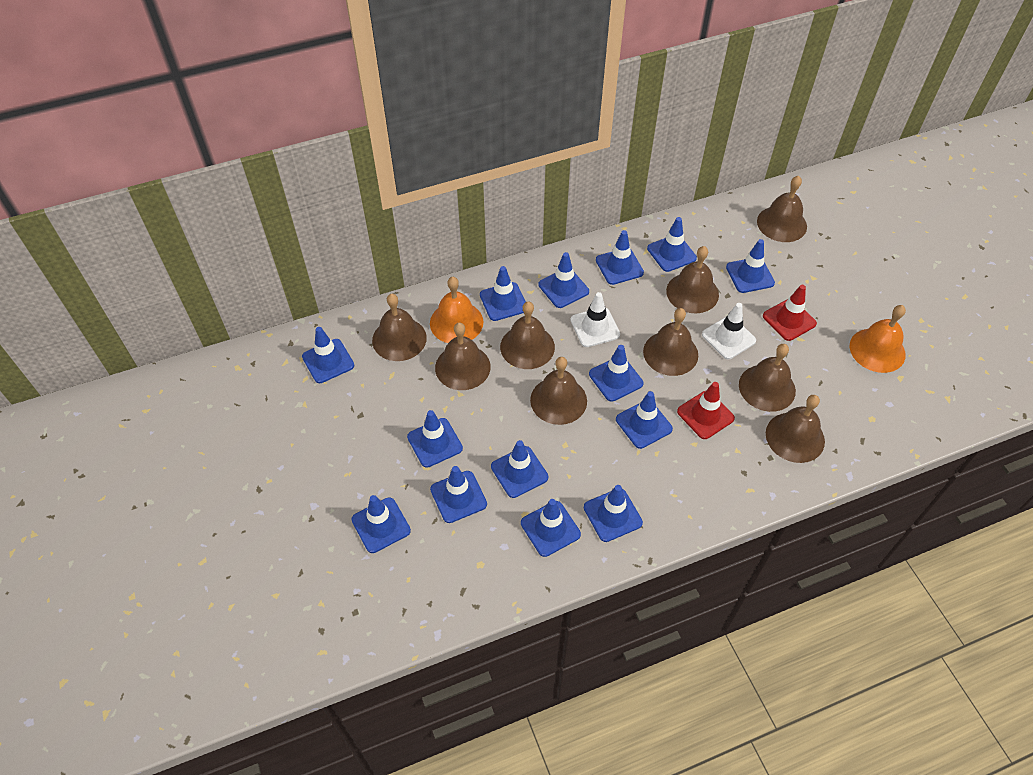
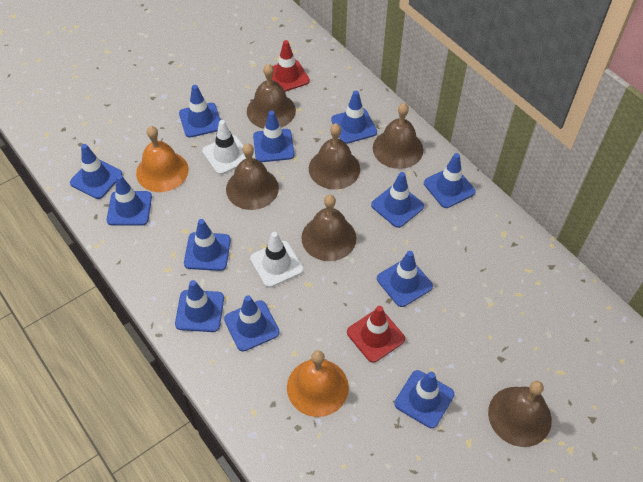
blue traffic cone: [302,327,354,383] [351,495,411,553] [407,410,463,468] [430,466,487,523] [480,266,526,321] [491,440,548,498] [521,499,581,557] [539,252,589,308] [584,485,643,542] [589,345,644,402] [596,230,644,285] [616,391,673,449] [647,217,697,272] [726,239,775,293] = 14 -> [70,144,122,199] [107,175,152,226] [175,280,224,332] [179,85,221,138] [184,219,231,271] [224,295,280,352] [253,111,294,162] [331,91,377,144] [371,172,424,228] [377,251,433,307] [394,370,455,428] [424,153,476,208] = 12
brown bell: [372,294,427,361] [435,322,491,390] [500,302,555,369] [530,357,587,425] [643,308,698,376] [666,246,719,313] [739,344,796,412] [757,176,807,242] [766,395,825,463] = 9 -> [226,144,279,210] [247,64,296,129] [301,195,356,261] [309,123,360,190] [373,103,423,169] [488,381,552,447] = 6

